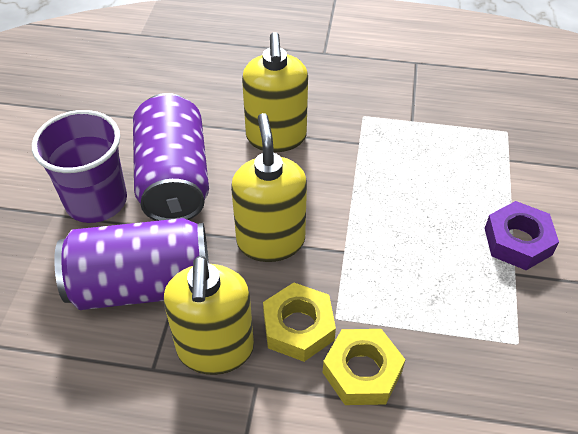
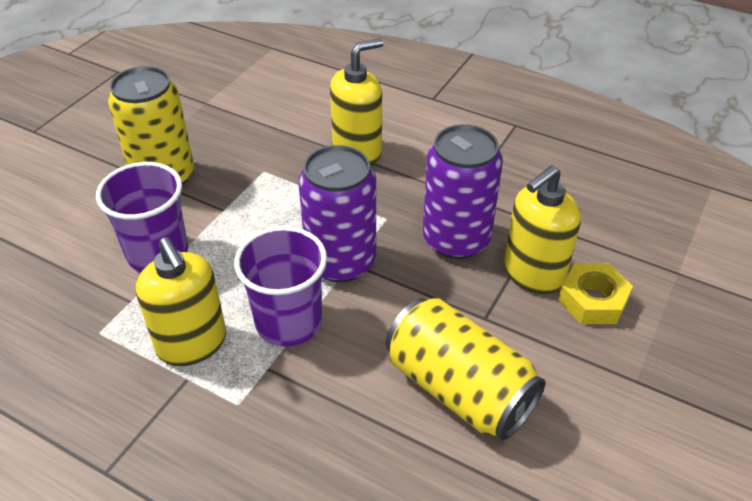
purple cup: [32,110,127,223] = 1 -> [96,162,188,272] [234,226,327,347] = 2
purple nut: [484,201,559,270] = 1 -> none = 0
yellow can: none = 0 -> [108,66,194,186] [386,298,545,440] = 2
yellow nut: [263,282,336,362] [323,329,406,405] = 2 -> [558,263,633,324] = 1

